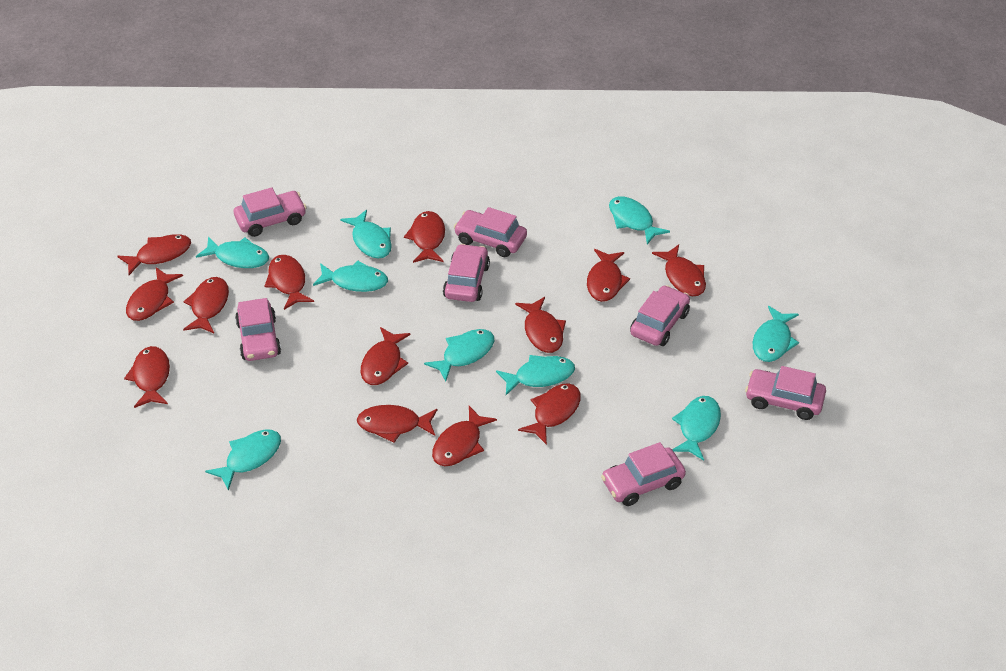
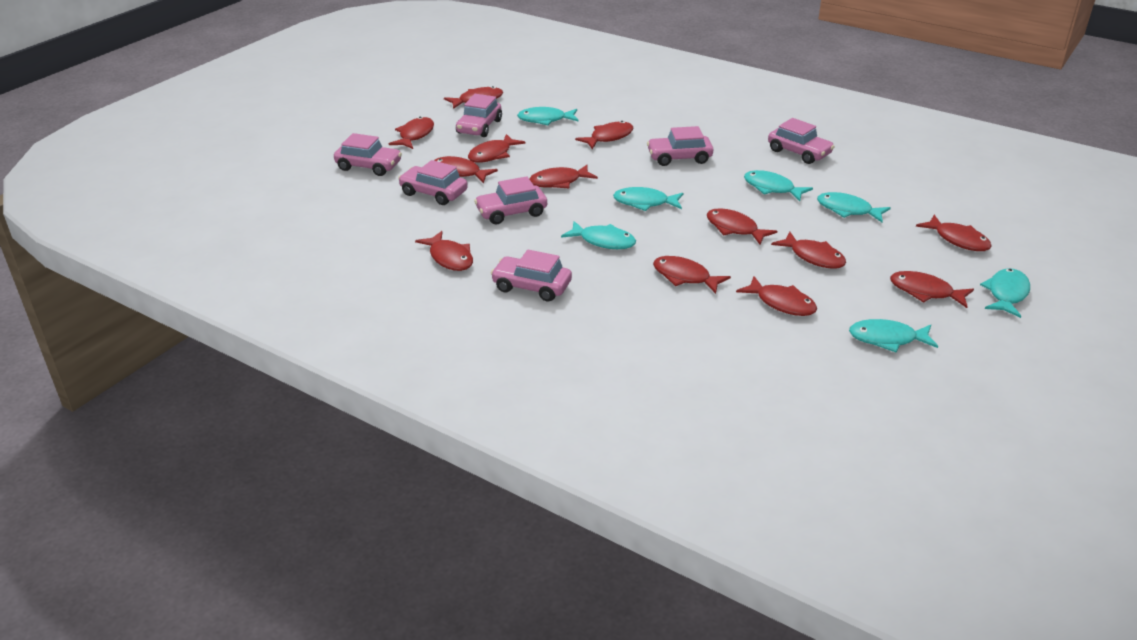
turquoise fish: [196,236,269,268] [205,430,281,491] [313,261,388,292] [340,210,392,259] [424,329,494,381] [496,355,575,395] [609,196,670,244] [672,396,721,461] [753,306,799,362] = 9 -> [517,107,579,125] [561,221,636,249] [613,187,683,211] [744,170,813,201] [817,192,891,222] [849,319,938,352] [980,268,1030,318] = 7

